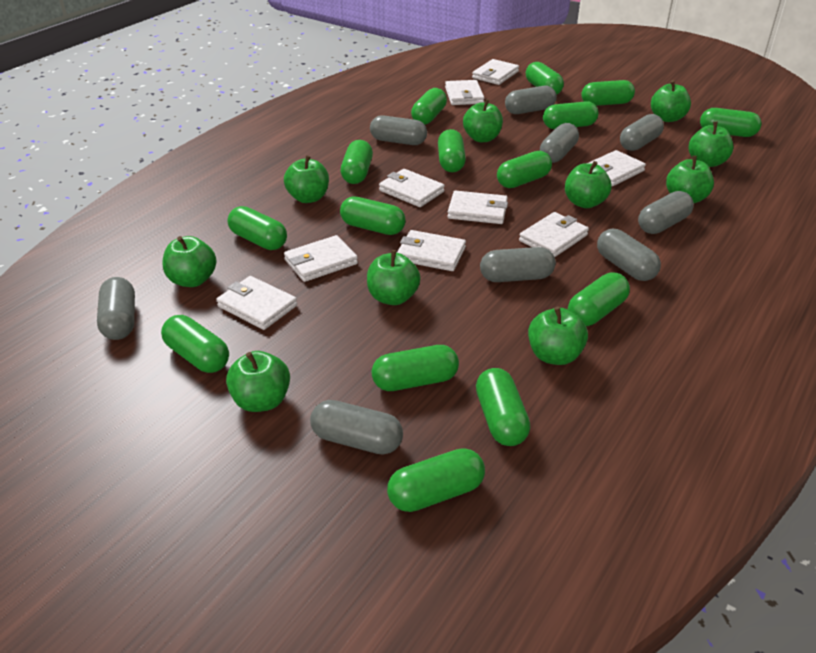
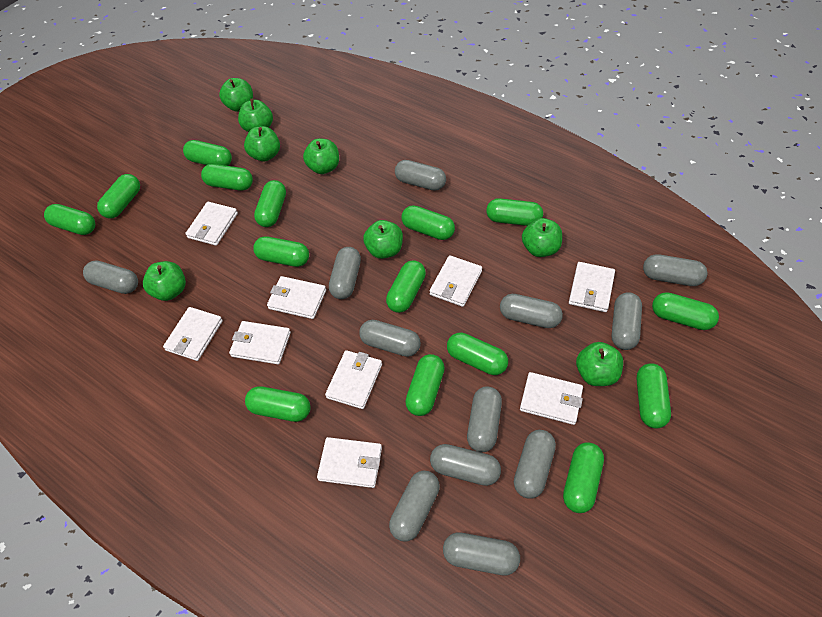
green apple: [163,236,216,287] [226,351,290,412] [284,155,329,203] [367,250,421,305] [463,99,503,142] [528,307,588,365] [565,161,612,208] [651,80,691,122] [666,156,714,203] [689,122,733,167] = 10 -> [143,261,186,301] [219,78,253,112] [238,99,273,132] [244,126,280,162] [303,138,339,174] [363,220,403,259] [522,218,562,257] [576,342,623,386] = 8
grey capsule: [97,277,135,340] [310,400,403,454] [370,115,427,145] [480,247,556,282] [505,85,557,114] [540,123,579,163] [597,229,661,281] [620,114,664,151] [638,191,694,234] = 9 -> [83,261,138,294] [329,247,361,299] [359,320,421,357] [389,470,440,542] [395,160,446,191] [430,444,501,486] [443,532,520,575] [467,386,502,452] [500,294,563,328] [514,430,556,498] [612,292,642,350] [643,254,708,286] = 12

